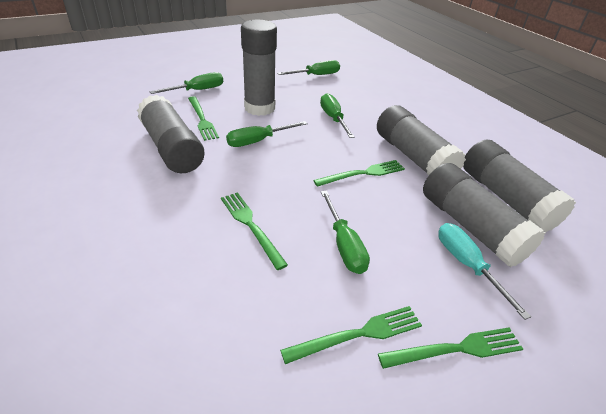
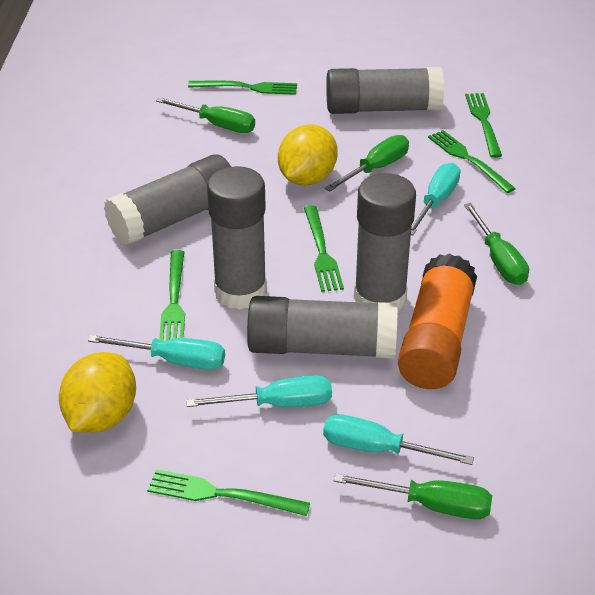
green fork: [188,96,219,141] [221,192,288,270] [280,306,422,364] [313,160,405,187] [378,327,523,369] = 5 -> [147,469,310,516] [159,250,185,341] [188,81,297,95] [304,205,344,292] [428,130,516,193] [465,93,502,158] = 6
green screwdriver: [150,72,223,94] [226,121,308,147] [277,60,340,75] [320,93,355,138] [321,190,370,274] = 5 -> [156,97,255,133] [325,135,409,192] [334,473,492,519] [464,203,529,285] = 4
orange glue stick: none = 0 -> [398,253,477,389] = 1
turquoise screwdriver: [438,223,531,320] = 1 -> [88,335,225,370] [186,375,332,407] [323,414,474,465] [411,163,461,236] = 4
yellow lemon: none = 0 -> [59,352,136,433] [278,124,338,186] = 2

